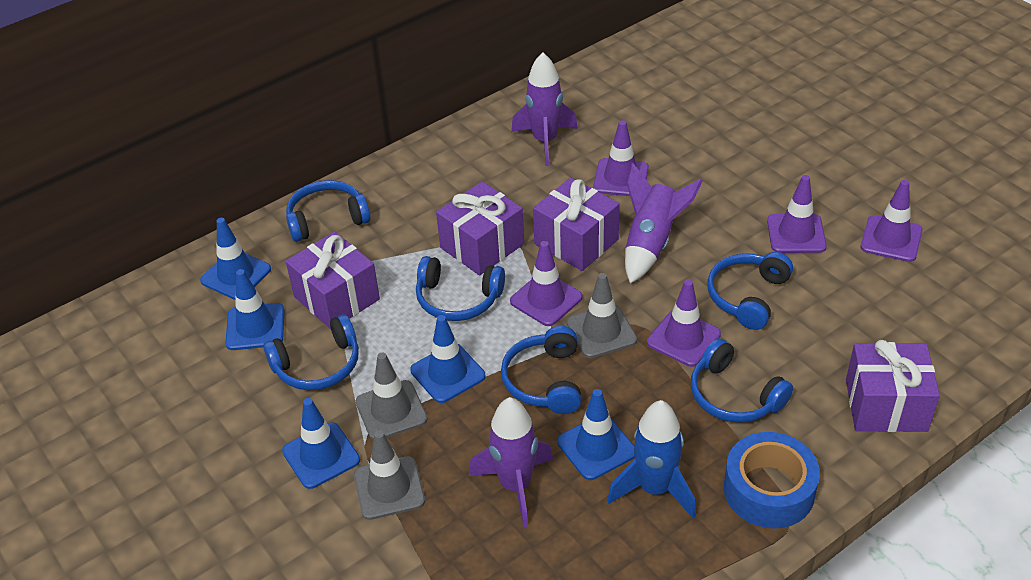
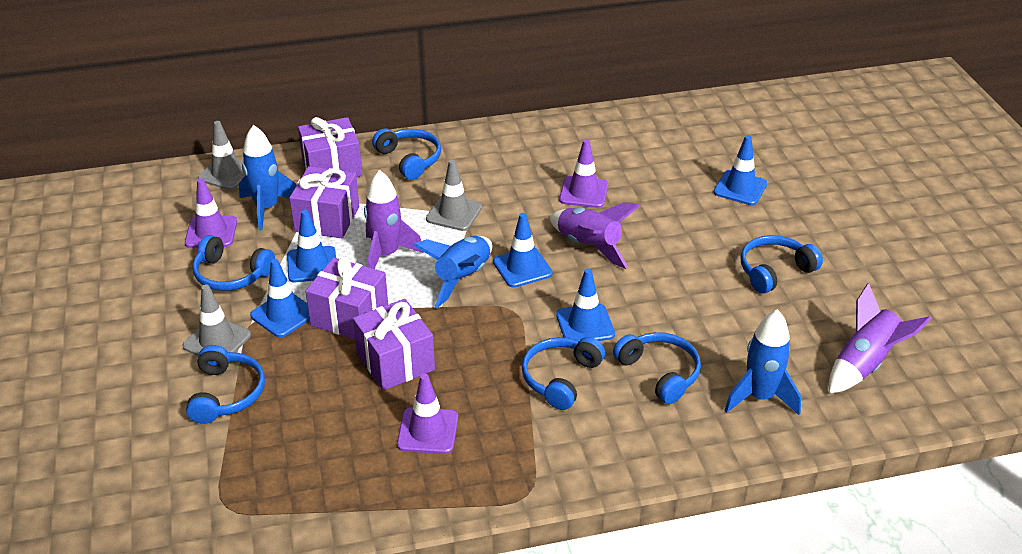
blue rocket: [607,400,696,519] = 1 -> [239,125,297,231] [413,236,492,308] [724,309,801,415] = 3
blue tape: [724,432,820,529] = 1 -> none = 0
purple traffic cone: [510,241,582,326] [593,120,649,196] [647,279,721,367] [767,175,827,253] [861,180,922,262] = 5 -> [185,178,237,248] [397,374,458,454] [559,139,608,208] = 3

